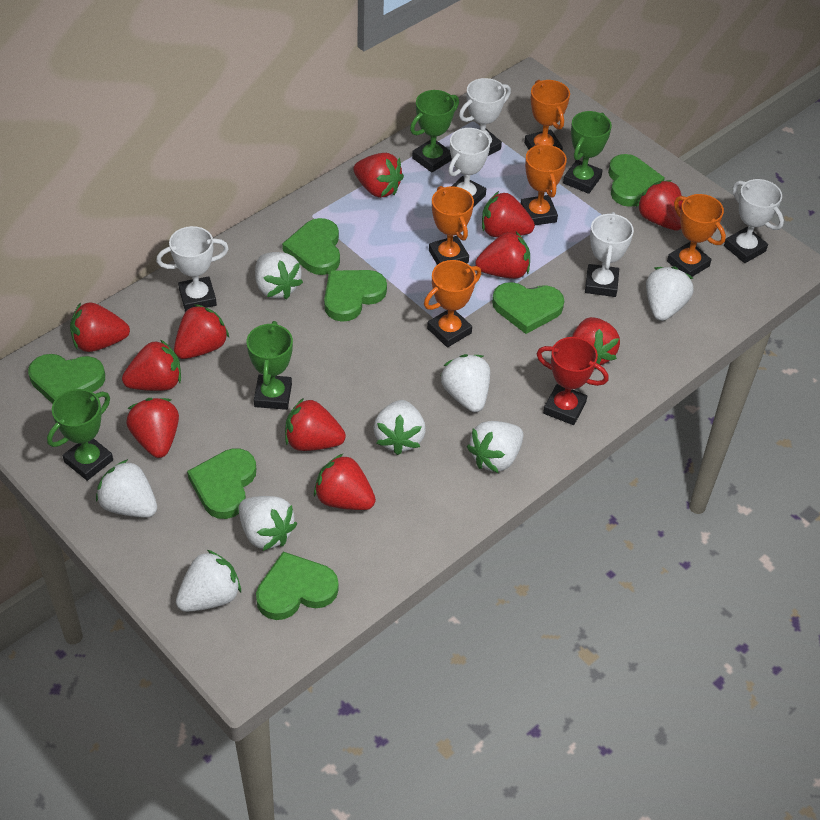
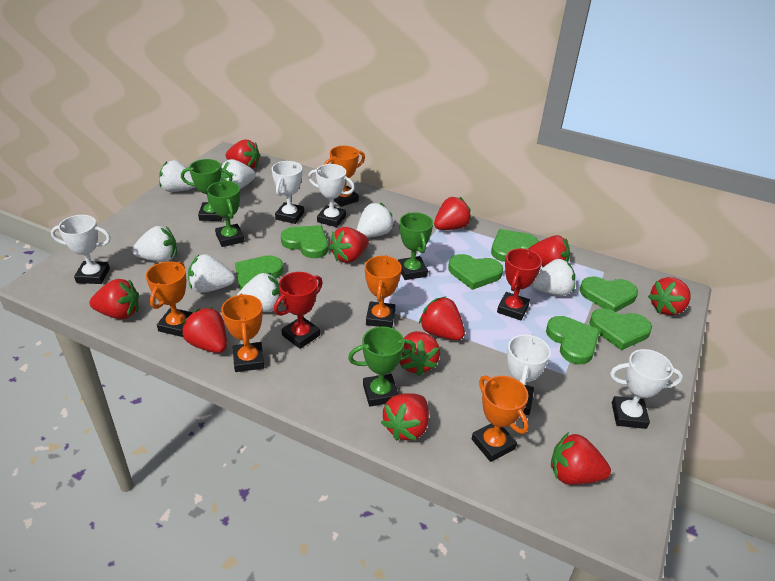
red trophy: [537,337,609,425] = 1 -> [274,272,323,349] [497,248,542,320] = 2
white strawberry: [96,459,157,518] [176,550,241,612] [238,496,297,551] [255,252,303,299] [374,400,426,455] [441,354,490,412] [467,421,524,473] [646,266,694,321] = 8 -> [132,226,177,262] [159,160,196,192] [188,254,235,293] [220,159,256,189] [237,273,282,312] [357,203,394,238] [531,259,575,296] = 7

